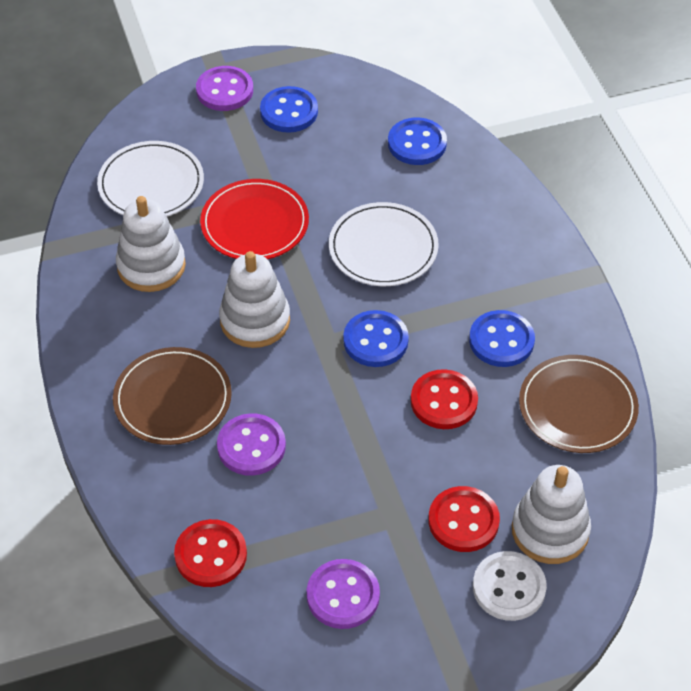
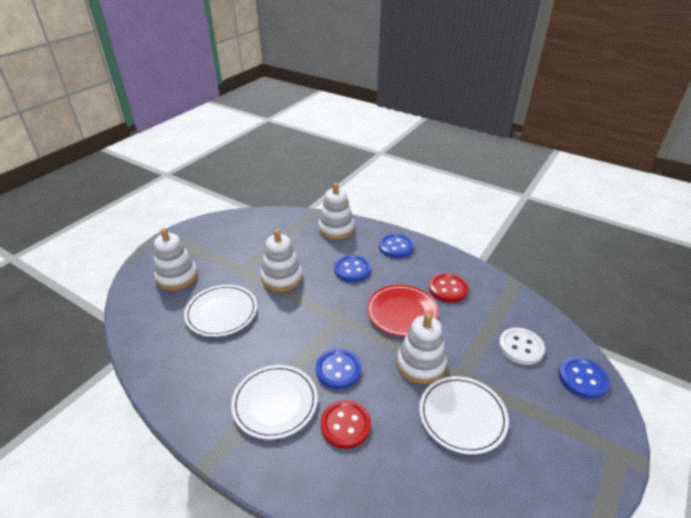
brown plate: [113,347,232,445] [519,355,639,453] = 2 -> none = 0
purple button: [196,66,253,111] [217,413,286,476] [306,559,380,629] = 3 -> none = 0
red button: [174,519,247,587] [411,369,478,429] [428,486,500,552] = 3 -> [321,400,371,449] [429,273,469,303] = 2
white plate: [97,141,204,217] [329,202,439,286] = 2 -> [184,285,257,337] [231,365,318,439] [419,376,509,455] = 3
white stacking toy: [116,196,186,292] [219,251,290,348] [512,465,591,564] = 3 -> [154,228,198,291] [261,229,302,292] [318,183,354,240] [397,313,447,384] = 4

